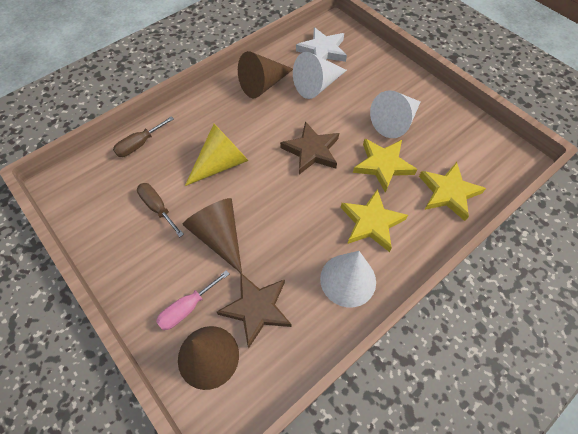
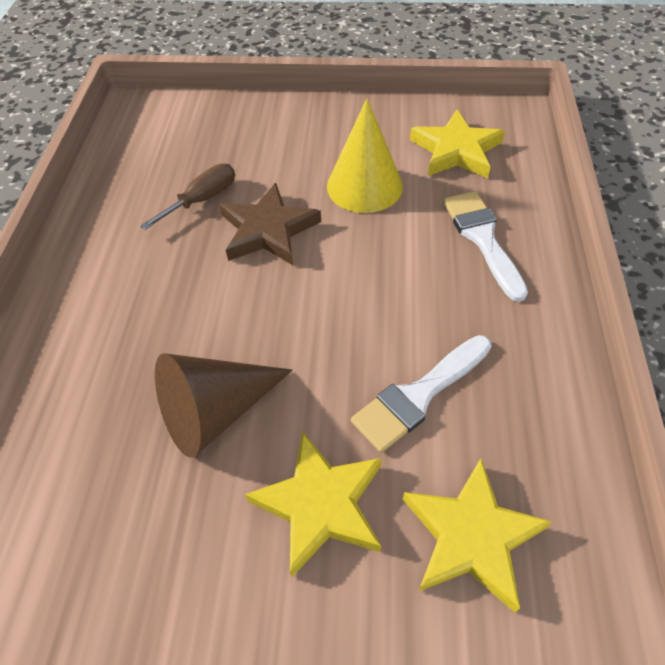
brown cone: [178,326,239,390] [182,198,242,273] [238,51,293,98] = 3 -> [155,353,293,458] = 1
brown screwdriver: [113,116,174,157] [137,183,184,237] = 2 -> [140,164,235,230] = 1
brown star: [217,272,291,348] [280,121,339,175] = 2 -> [219,183,321,265] = 1
pink screwdriver: [156,270,229,330] = 1 -> none = 0
white brush: none = 0 -> [351,335,491,453] [443,191,528,302] = 2
white cone: [293,52,347,99] [320,251,376,307] [370,90,420,138] = 3 -> none = 0
white star: [296,27,347,62] = 1 -> none = 0

